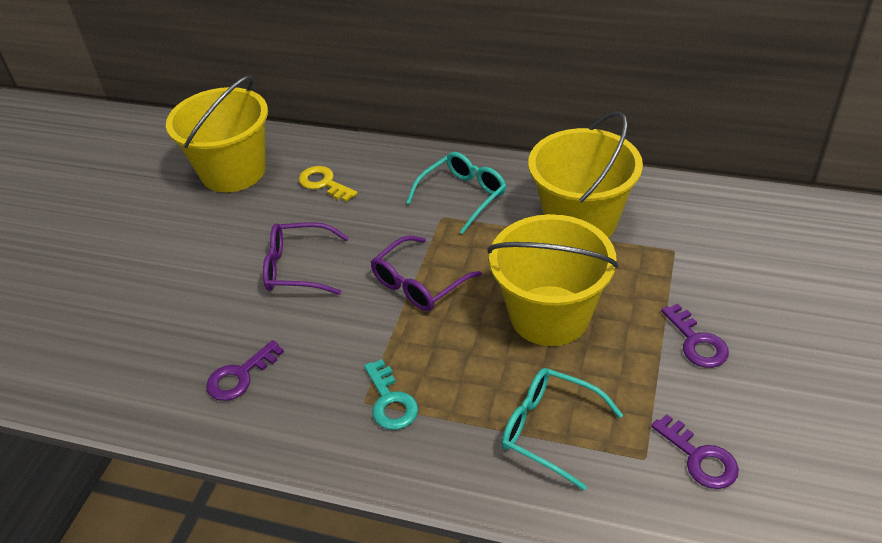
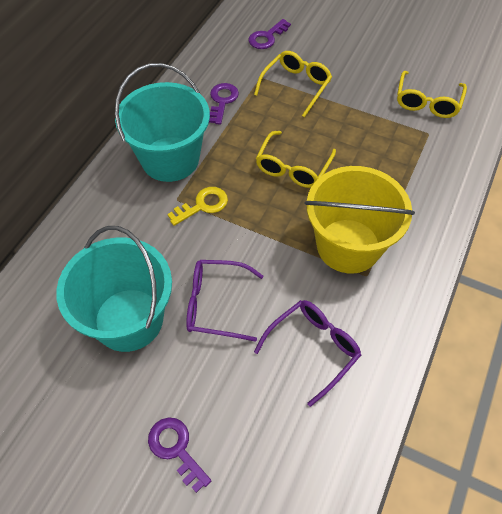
turquoise bucket: none = 0 -> [56,226,172,352] [115,63,210,182] = 2
turquoise glasses: [406,152,506,234] [502,368,623,490] = 2 -> none = 0
turquoise key: [364,359,418,430] = 1 -> none = 0
yellow bucket: [166,75,268,193] [488,214,619,346] [528,112,643,238] = 3 -> [305,166,415,274] = 1
yellow glasses: none = 0 -> [254,51,332,118] [256,131,336,188] [397,71,467,118] = 3

